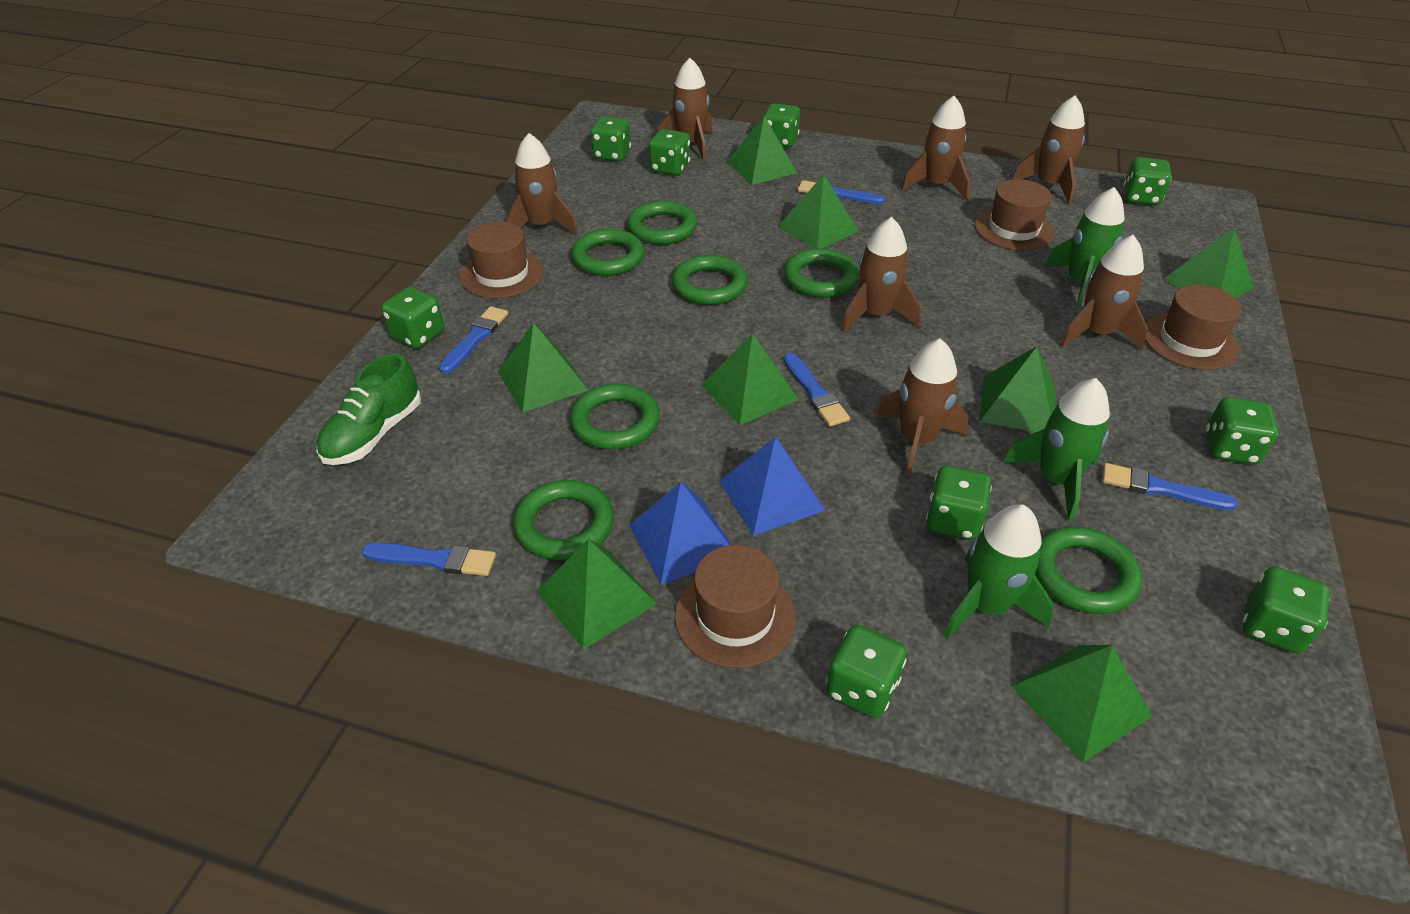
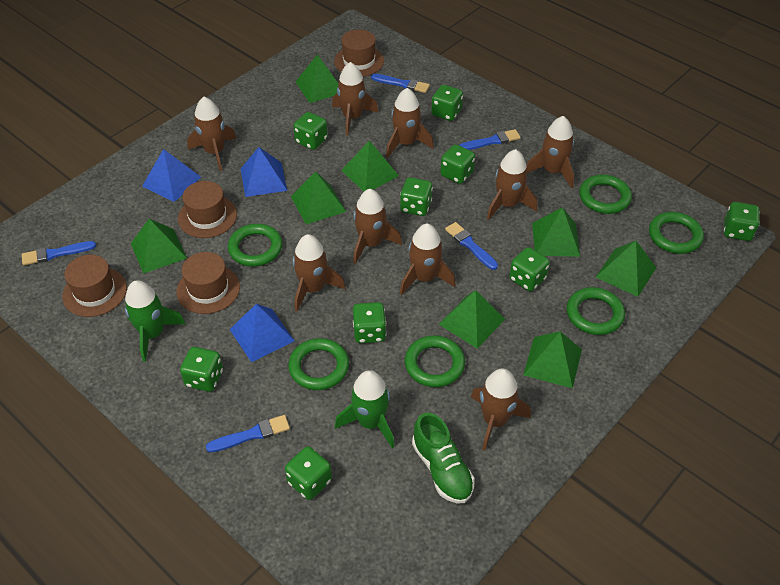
blue pyramid: [629,482,731,585] [719,436,825,536] = 2 -> [142,149,201,202] [230,304,295,362] [241,147,287,197] = 3
brown rocket: [506,133,578,235] [657,58,713,160] [841,217,921,332] [877,338,969,476] [901,96,970,200] [1012,95,1085,204] [1060,235,1148,350] = 7 -> [187,97,236,171] [293,234,345,311] [332,62,379,136] [353,189,402,264] [386,88,434,158] [400,224,456,295] [471,368,531,451] [487,149,537,220] [527,116,574,189] = 9
green ring: [513,480,614,560] [570,383,660,450] [571,229,644,276] [627,201,697,245] [672,255,748,305] [784,248,859,298] [1035,526,1142,614] = 7 -> [228,224,283,267] [288,338,349,390] [405,335,465,387] [566,287,625,335] [579,174,632,214] [649,212,704,254] = 6
green rocket: [943,504,1054,639] [1003,378,1110,521] [1044,187,1125,308] = 3 -> [125,280,185,362] [335,370,395,448] = 2

